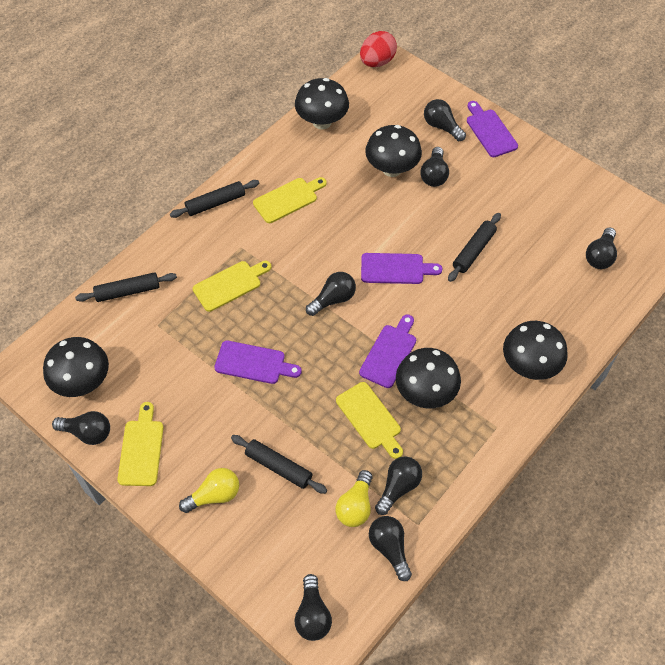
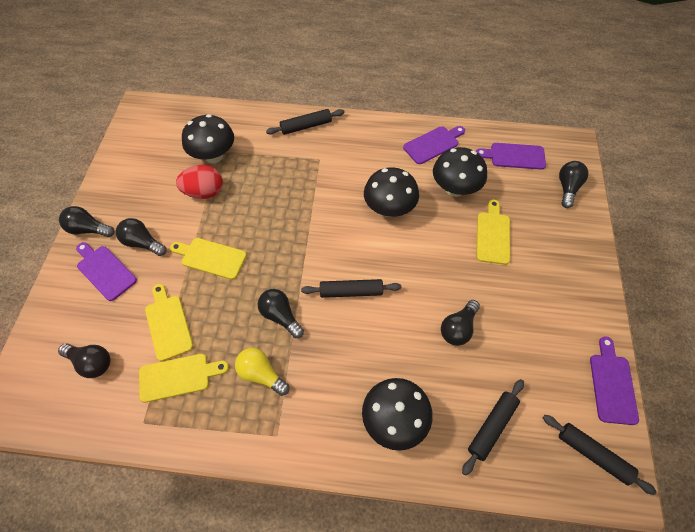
black light bulb: [52,411,110,445] [295,574,332,641] [306,272,356,316] [369,516,412,581] [375,456,422,515] [421,147,449,187] [424,99,466,141] [586,227,617,269] = 8 -> [58,343,111,378] [59,206,115,237] [116,218,167,256] [258,289,304,338] [441,300,480,346] [559,161,589,208] = 6
black mushroom: [43,337,109,397] [295,78,349,129] [365,125,422,177] [396,348,461,408] [503,321,568,380] = 5 -> [182,114,234,163] [362,378,433,451] [364,167,419,217] [433,147,487,197] = 4
yellow light bulb: [179,468,239,513] [336,470,372,527] = 2 -> [235,348,289,396] = 1

